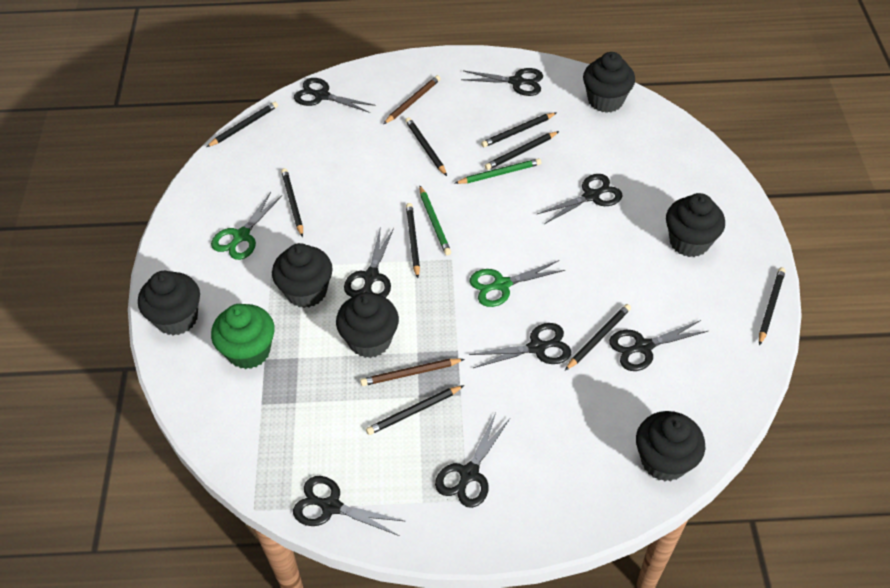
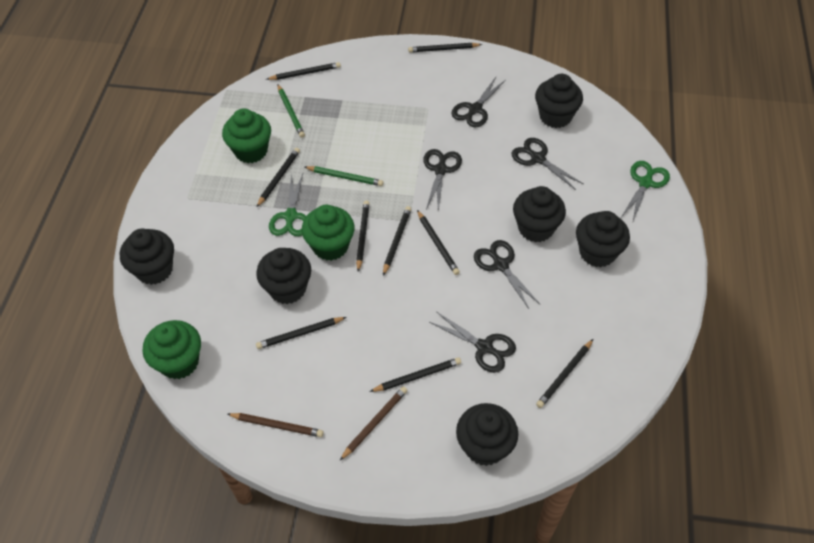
black scissors: [293,476,404,536] [294,78,376,113] [344,228,394,298] [435,413,510,508] [461,68,543,96] [469,323,571,368] [537,174,623,224] [609,320,709,371] = 8 -> [423,149,462,211] [429,311,516,373] [451,77,506,127] [474,240,540,309] [512,138,583,190] = 5
green cupcake: [211,304,275,369] = 1 -> [143,320,201,379] [222,108,271,163] [302,205,355,261] = 3

